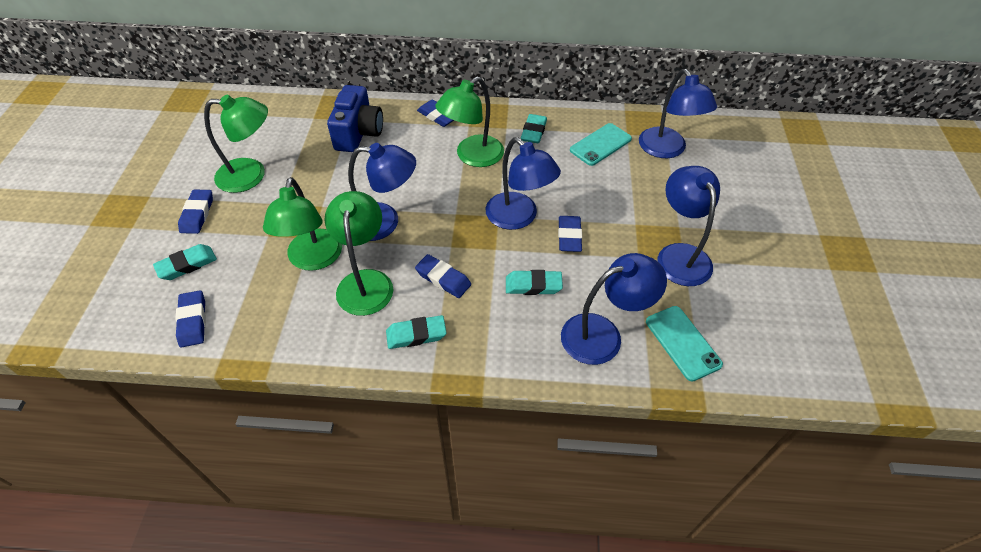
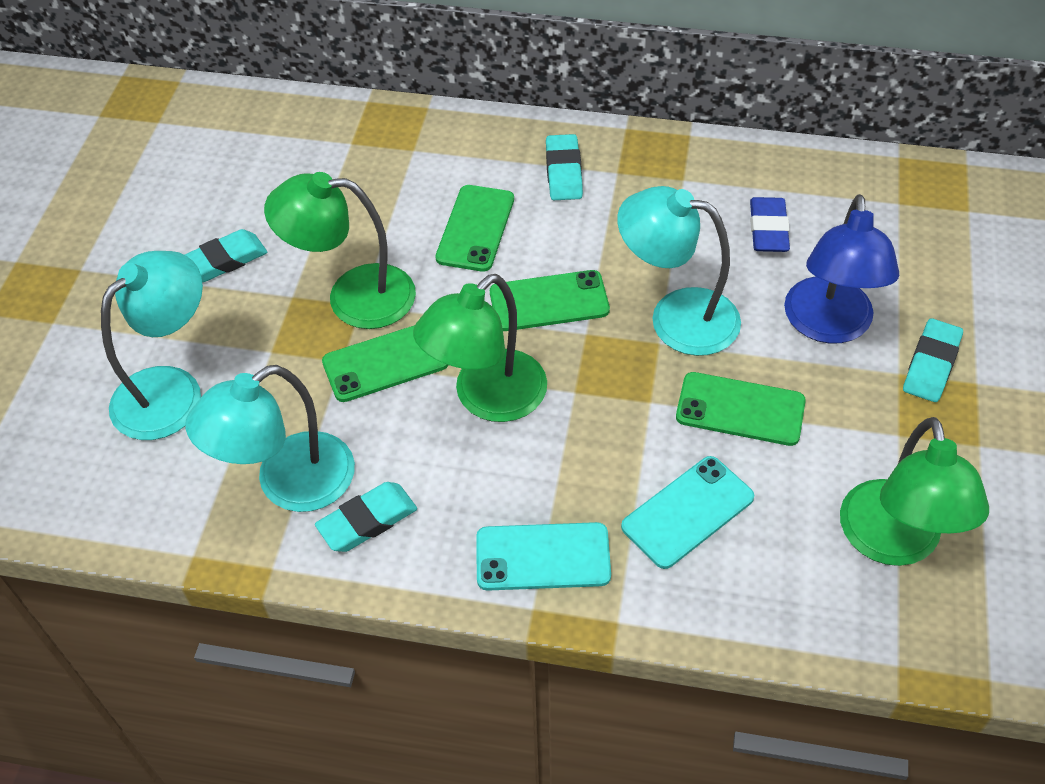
blue camera: [327,85,383,152] = 1 -> none = 0
blue eraser: [175,290,206,347] [178,190,213,234] [415,254,471,298] [417,99,454,127] [558,216,582,252] = 5 -> [750,197,790,252] = 1
blue lamp: [348,143,416,241] [486,137,561,230] [561,253,667,365] [639,69,717,158] [657,166,720,286] = 5 -> [784,194,899,344] = 1
green lamp: [204,95,268,193] [263,177,342,271] [325,191,393,316] [435,77,504,167] = 4 -> [264,172,416,329] [413,274,547,422] [840,417,989,566] = 3
green phone: none = 0 -> [322,325,448,402] [435,185,514,272] [490,270,610,331] [676,372,806,446] = 4
turquoise lamp: none = 0 -> [101,251,203,440] [185,365,355,512] [617,186,741,356] = 3

